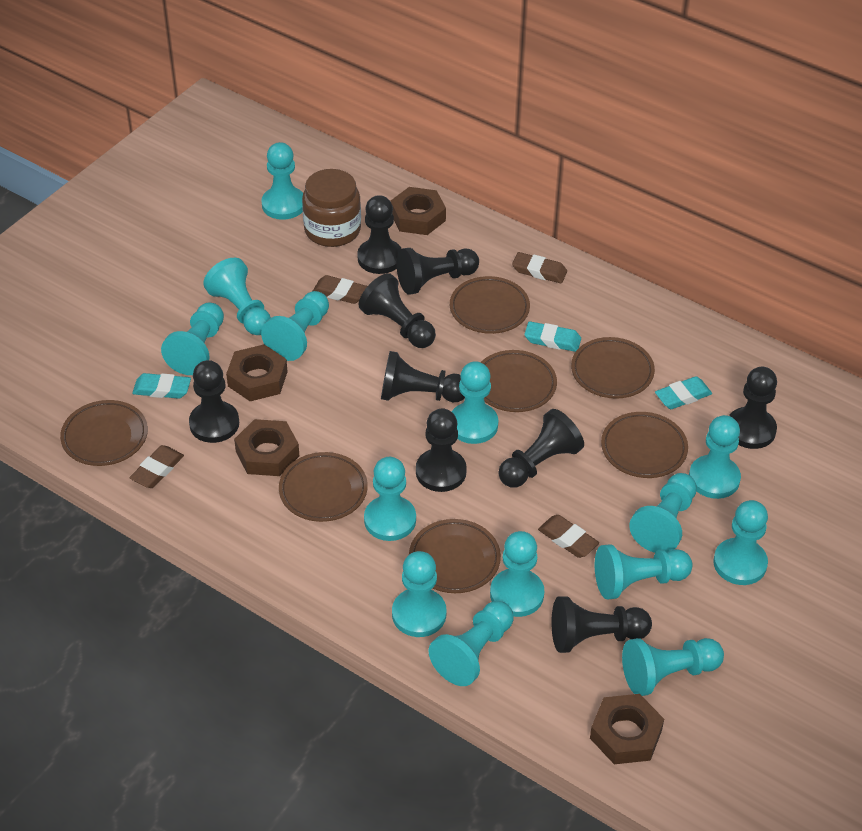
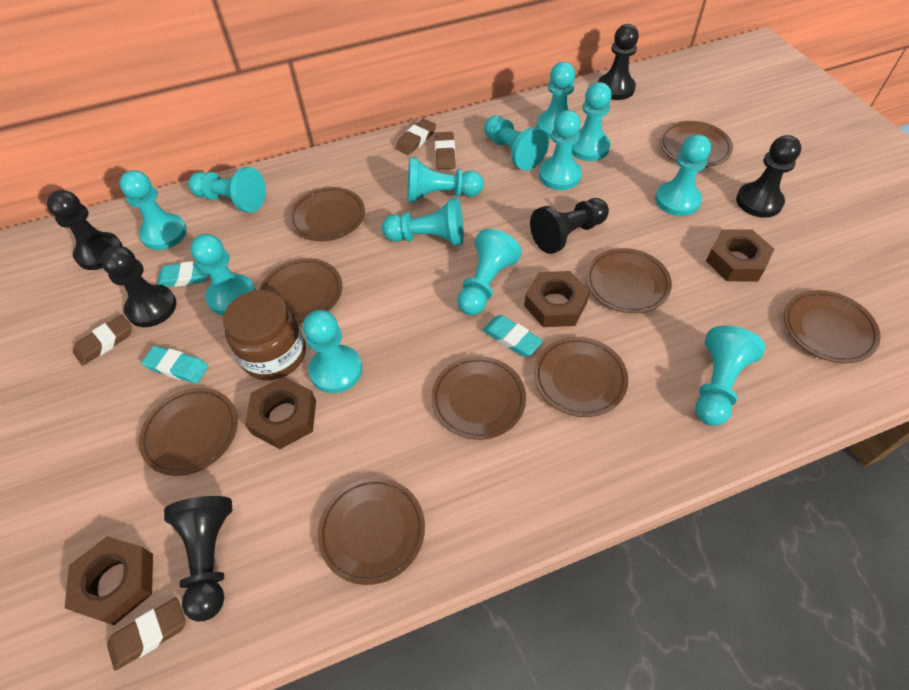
black pawn: [189,360,239,443] [357,195,402,274] [359,273,436,348] [381,351,465,402] [396,248,479,295] [416,408,467,492] [498,409,584,488] [551,596,652,653] [729,367,777,449] = 9 -> [47,190,123,270] [101,246,176,327] [164,496,233,622] [530,198,609,254] [598,24,639,100] [736,135,801,218] = 6
brown plate: [60,400,148,466] [279,452,368,522] [409,519,501,593] [450,276,530,334] [481,350,557,412] [571,337,655,399] [601,412,688,478] = 7 -> [139,388,238,476] [260,258,342,323] [289,187,365,241] [318,478,425,585] [431,356,526,440] [534,337,628,417] [586,248,672,313] [660,121,733,167] [784,290,881,363] = 9
turquoise pawn: [161,303,224,375] [203,258,271,335] [261,142,303,220] [261,291,329,361] [364,457,416,541] [392,551,446,637] [429,601,514,686] [451,361,499,444] [490,531,544,617] [595,544,693,599] [622,638,724,696] [629,473,697,553] [689,415,741,499] [713,500,768,585] = 14 -> [120,170,187,250] [188,167,266,213] [190,234,256,316] [303,310,362,393] [382,198,464,246] [407,157,484,203] [457,229,522,315] [484,116,549,171] [537,62,575,139] [539,110,582,190] [572,82,612,161] [655,134,711,216] [696,326,765,426] = 13

